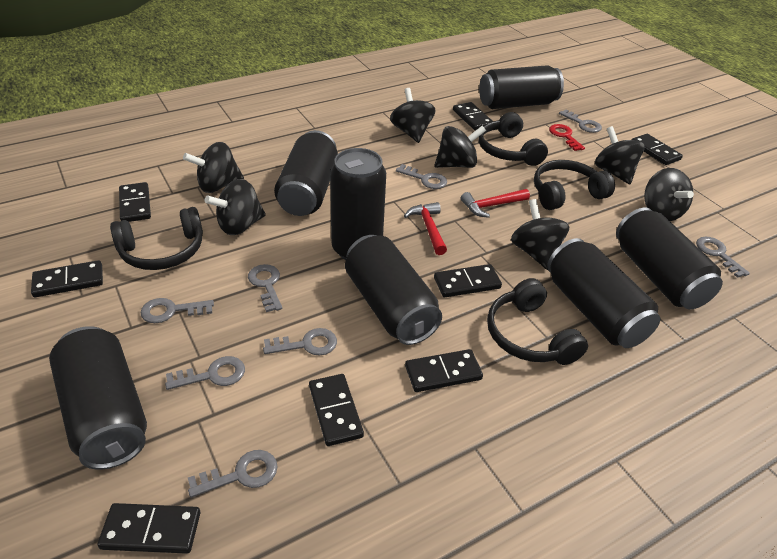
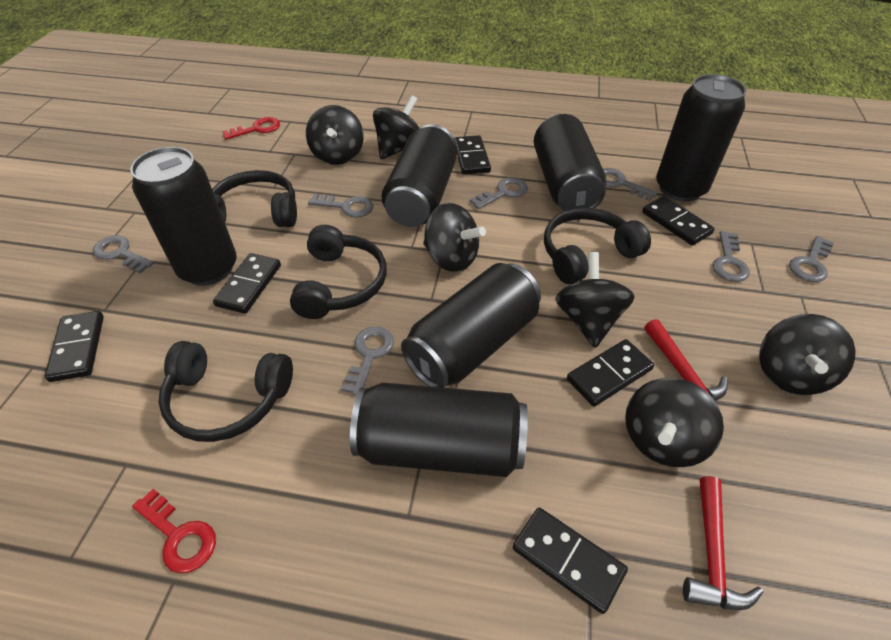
black can: [49,326,147,469] [274,130,338,216] [330,148,386,260] [345,235,442,345] [479,65,564,109] [547,238,660,348] [616,208,723,310] = 7 -> [130,147,237,286] [350,382,528,477] [382,124,457,227] [401,263,541,388] [534,114,606,211] [656,74,746,202] = 6
black domino: [31,260,103,297] [97,503,200,554] [119,182,151,222] [309,374,364,446] [405,349,483,392] [434,264,502,297] [453,102,493,131] [632,134,683,165] = 8 -> [45,311,104,382] [213,253,281,314] [454,135,491,175] [513,507,628,614] [567,339,654,407] [642,196,715,246] = 6
black spinning top: [183,142,244,193] [205,179,266,235] [390,88,436,143] [434,126,486,168] [511,199,569,270] [595,126,645,184] [644,168,694,221] = 7 -> [306,105,363,165] [373,95,419,159] [423,203,486,272] [555,252,635,348] [625,378,724,467] [760,314,855,395] = 6
grey key: [141,298,214,323] [165,356,245,390] [188,450,278,498] [248,264,282,312] [263,328,337,356] [396,164,447,189] [559,109,602,133] [696,237,750,278] = 8 -> [93,235,154,273] [308,194,373,218] [341,327,394,395] [470,177,528,209] [603,168,657,201] [713,231,750,282] [789,236,834,282] = 7
red key: [549,124,585,151] = 1 -> [132,489,216,573] [222,117,280,140] = 2

